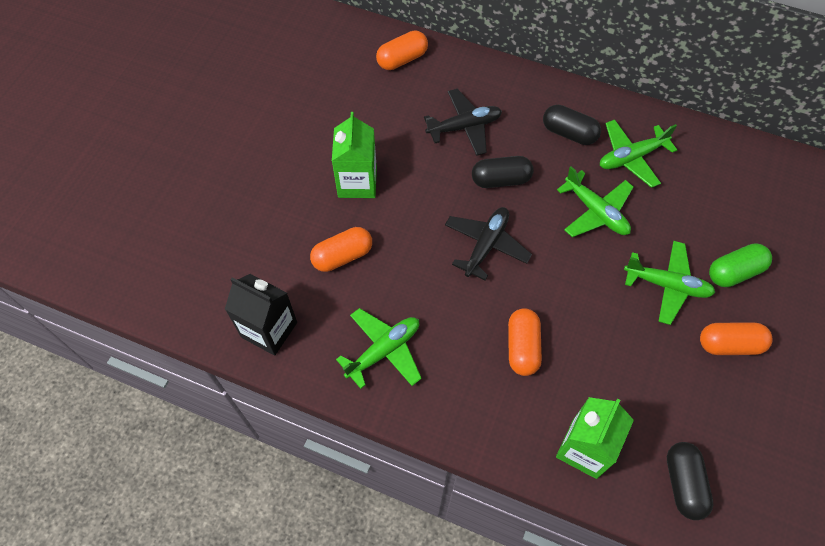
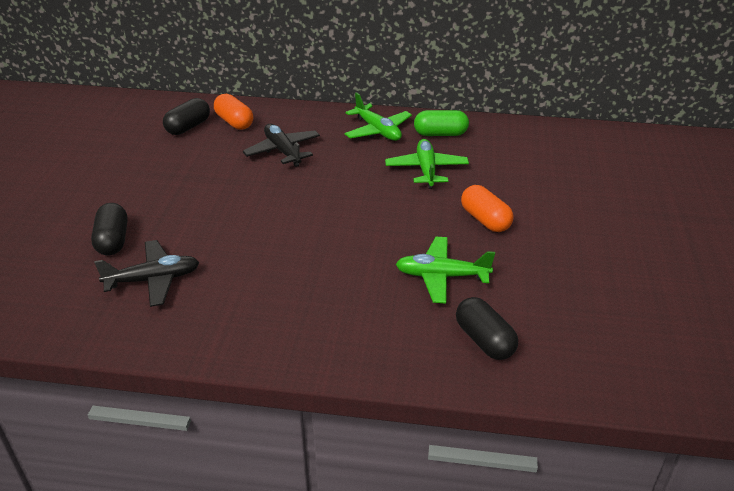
black carton: [225,274,297,356] = 1 -> none = 0
green carton: [332,112,377,198] [556,397,634,479] = 2 -> none = 0
green plane: [336,308,422,389] [557,166,633,237] [600,120,677,188] [624,241,715,325] = 4 -> [344,92,412,141] [385,139,469,189] [396,237,495,304] = 3
orange capsule: [310,227,372,272] [376,30,428,70] [508,308,542,376] [700,322,773,355] = 4 -> [214,94,253,130] [461,185,513,232] = 2

